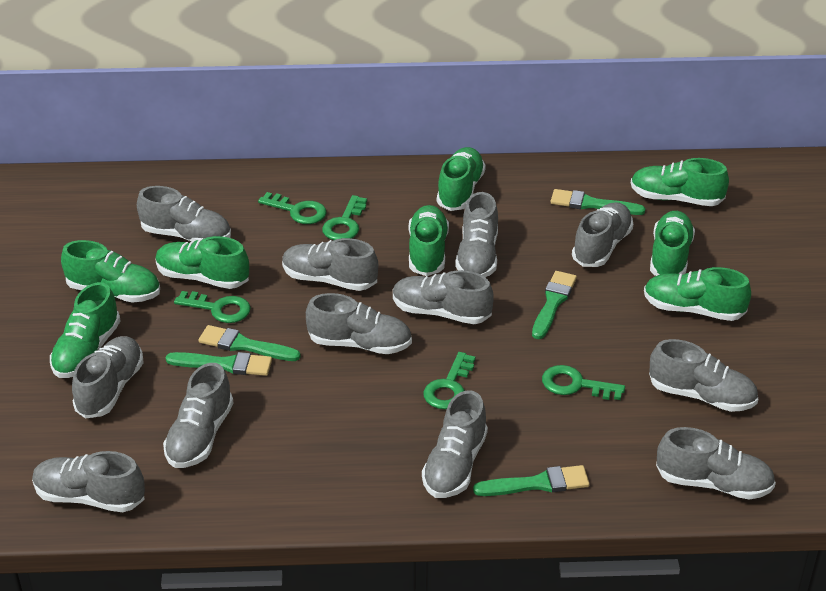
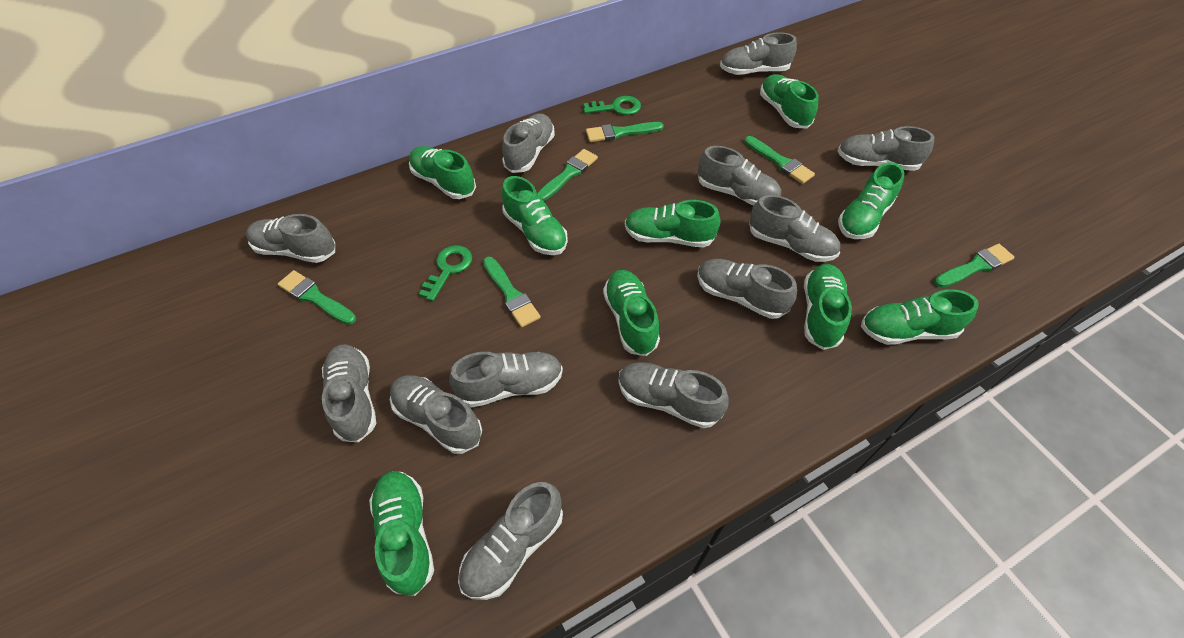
green brush: [166,352,272,376] [198,325,301,361] [473,465,590,496] [532,271,577,339] [551,189,645,215] = 5 -> [278,270,356,325] [483,257,541,327] [537,149,598,201] [586,122,664,142] [744,136,815,184] [934,244,1015,288] = 6
green key: [174,291,251,323] [258,192,327,224] [322,195,367,240] [423,352,475,409] [542,365,625,400] = 5 -> [419,245,472,301] [583,96,641,115] = 2
green shoe: [50,282,121,378] [61,240,160,303] [155,236,249,289] [409,205,449,276] [437,147,486,211] [631,158,729,206] [644,267,751,321] [650,211,695,276] = 8 -> [369,471,434,596] [409,146,476,199] [502,176,568,255] [603,270,660,356] [625,200,720,247] [760,74,819,129] [804,264,852,350] [838,163,904,239] [861,289,979,345] = 9

